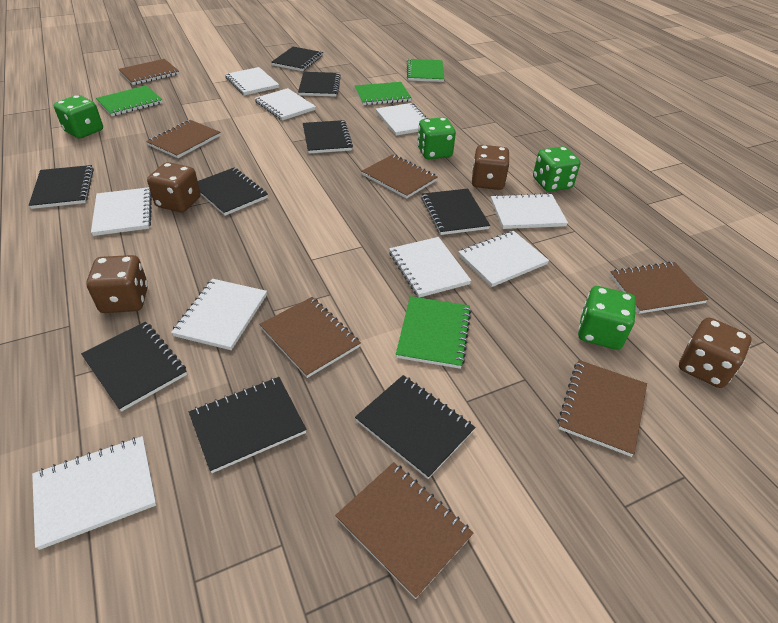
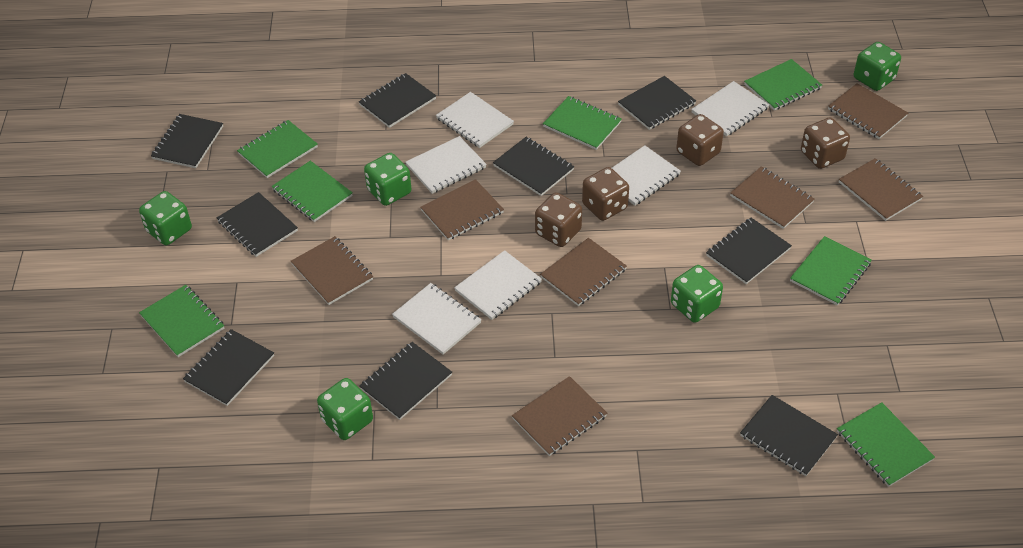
green dice: [54,95,103,139] [417,117,456,159] [533,146,580,192] [578,286,636,350] = 4 -> [139,191,192,245] [317,378,373,440] [364,153,411,206] [671,265,723,323] [854,42,901,91] = 5
green notebook: [96,85,163,116] [355,82,411,105] [396,296,471,369] [407,59,444,82] = 4 -> [139,285,224,357] [237,120,318,178] [272,161,353,222] [543,96,622,150] [744,59,822,111] [790,236,872,306] [837,402,935,487] = 7
white notebook: [32,436,156,550] [91,187,152,236] [171,279,267,350] [225,67,279,95] [255,88,316,120] [376,103,428,136] [389,237,471,298] [458,231,549,287] [491,193,568,229] = 9 -> [392,283,482,355] [406,136,487,194] [436,92,514,148] [454,250,542,320] [612,145,681,206] [691,81,769,137] = 6

